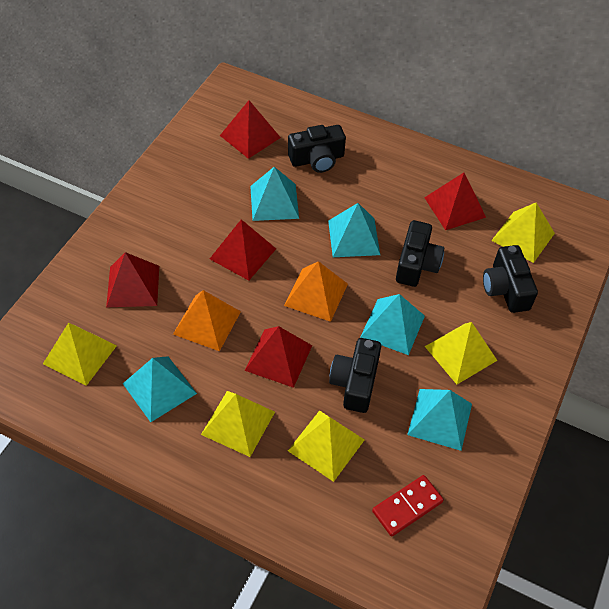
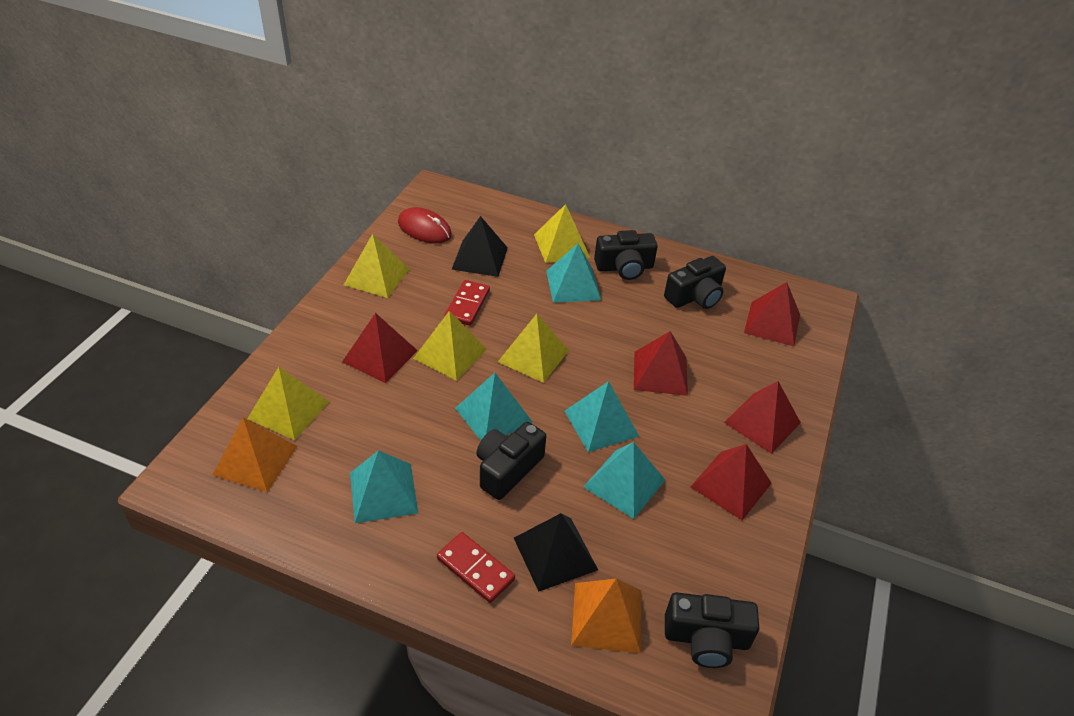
black pyramid: none = 0 -> [451,216,508,277] [514,513,598,592] = 2
red domino: [372,475,444,537] = 1 -> [437,532,515,603] [444,280,490,326] = 2
red mouse: none = 0 -> [398,207,452,244] = 1

